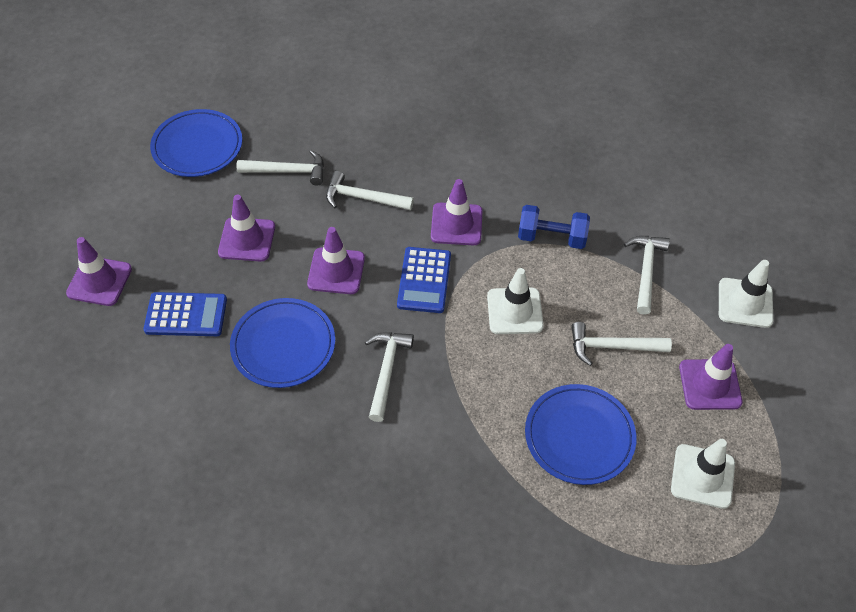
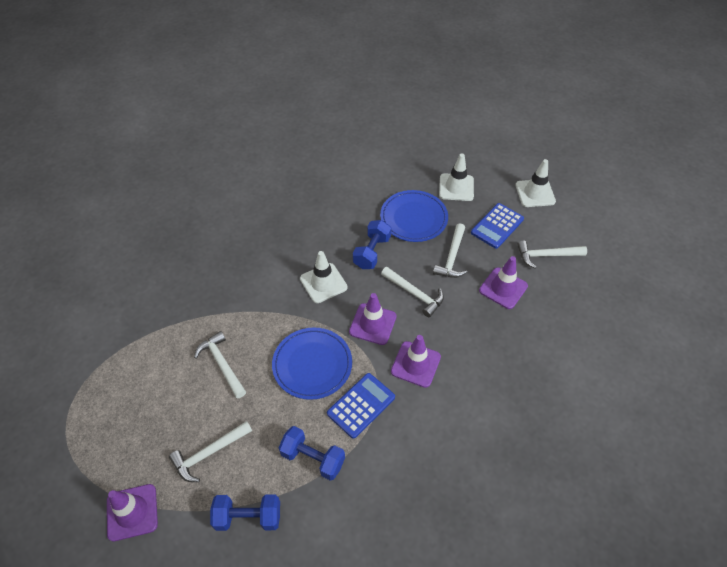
blue dumbbell: [518,205,590,249] = 1 -> [210,494,280,531] [279,426,345,481] [353,220,391,269] = 3
blue plate: [150,109,242,177] [230,298,335,388] [525,384,636,485] = 3 -> [272,327,352,400] [380,190,448,242] = 2
purple traffic cone: [66,237,132,306] [218,195,275,262] [307,227,365,294] [431,179,483,245] [679,344,743,410] = 5 -> [107,484,158,542] [349,293,397,345] [391,335,441,388] [479,256,528,309] = 4

